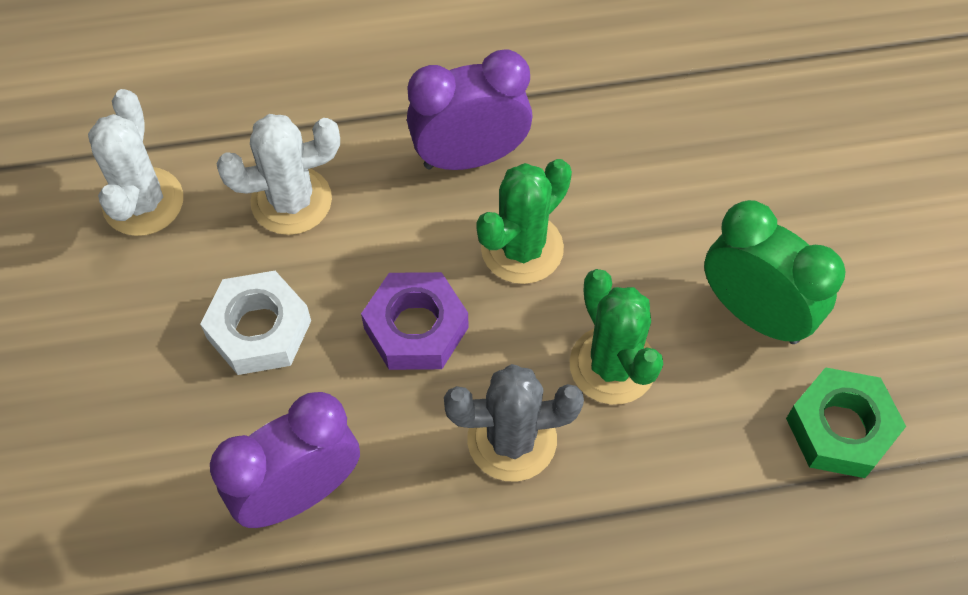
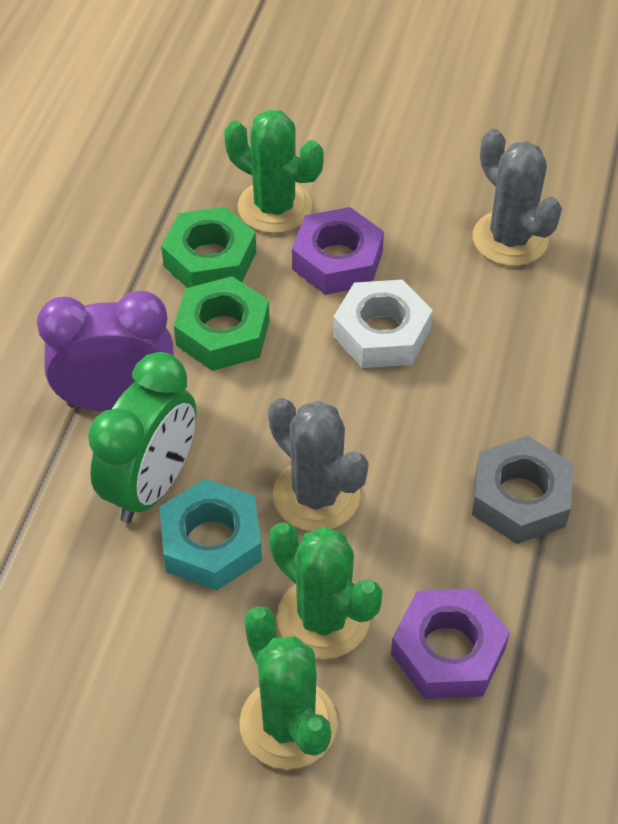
green cactus: [476,159,572,284] [570,269,663,404] = 2 -> [224,109,324,233] [239,606,337,769] [269,522,382,659] = 3
green nut: [786,367,906,478] = 1 -> [161,207,256,288] [174,276,270,371] = 2
grey cactus: [444,364,584,482] = 1 -> [268,398,369,531] [473,129,562,266] = 2
grey nut: none = 0 -> [472,436,573,544] = 1
purple clock: [210,392,360,528] [407,50,533,170] = 2 -> [37,291,174,412] = 1
purple nut: [361,272,469,370] = 1 -> [292,207,384,295] [391,588,510,699] = 2
turquoise nut: none = 0 -> [160,478,262,590] = 1
white cactus: [88,89,183,236] [216,114,340,235] = 2 -> none = 0

